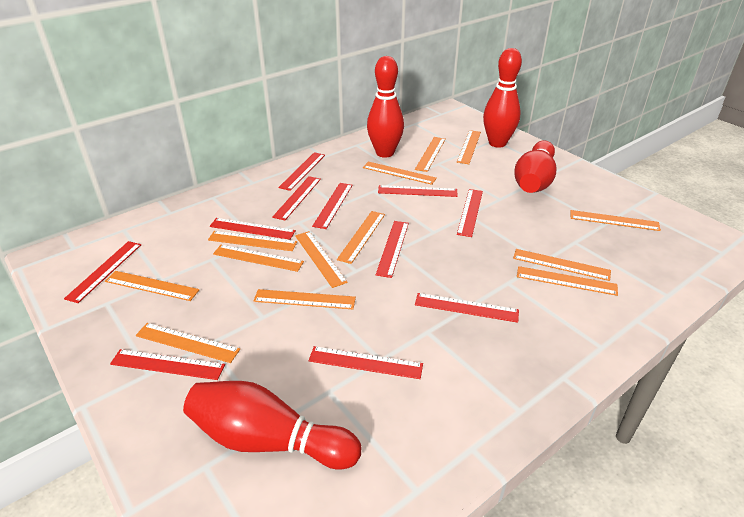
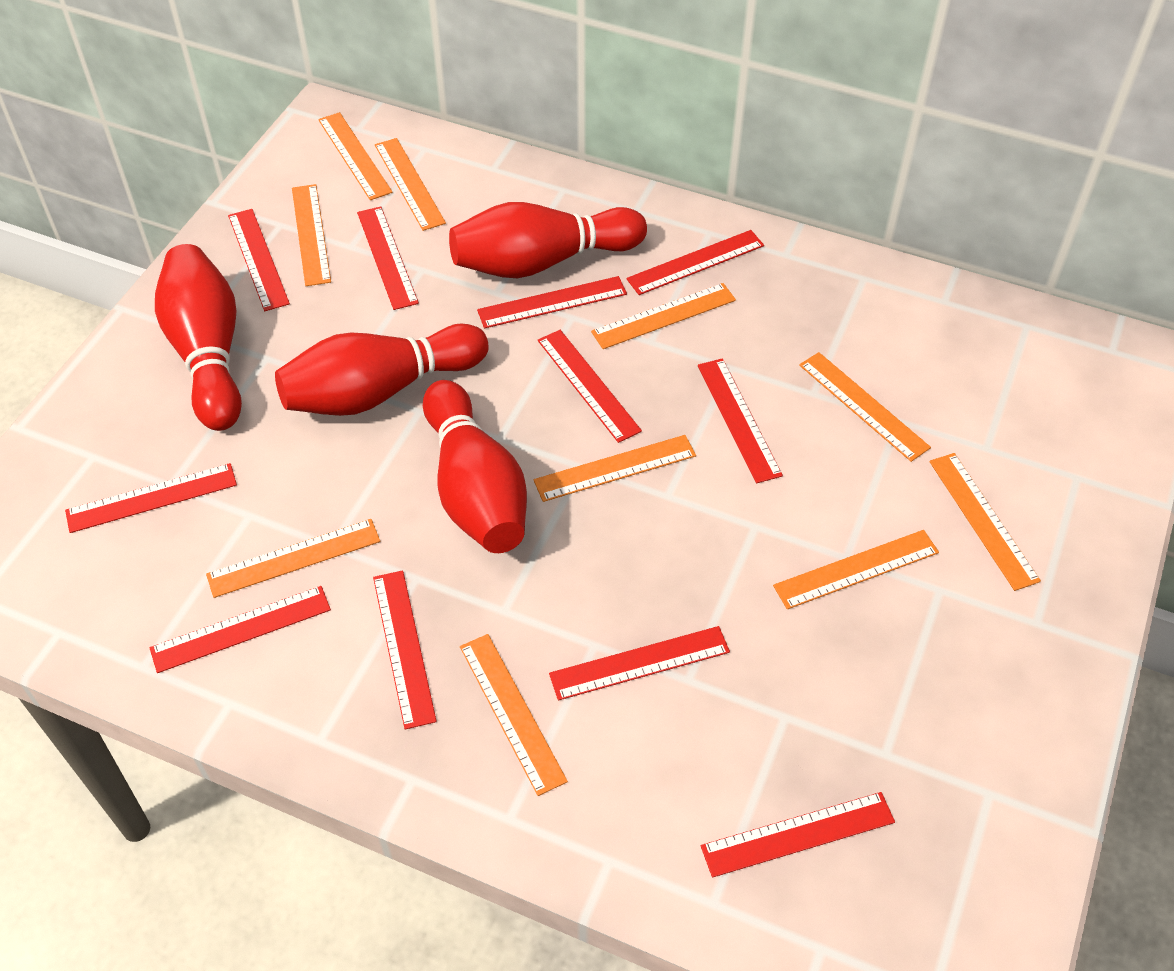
orange ruler: [105,271,199,301] [136,323,240,363] [208,231,297,251] [213,245,304,272] [253,289,356,309] [295,231,347,288] [337,211,385,264] [363,161,437,185] [415,137,446,172] [457,130,481,164] [513,249,611,281] [517,266,618,296] [570,210,661,231] = 13 -> [206,519,380,598] [292,184,331,286] [318,112,393,200] [375,138,446,231] [460,634,568,796] [534,435,696,502] [591,283,736,349] [773,530,939,609] [799,352,931,462] [929,453,1041,591] = 10

